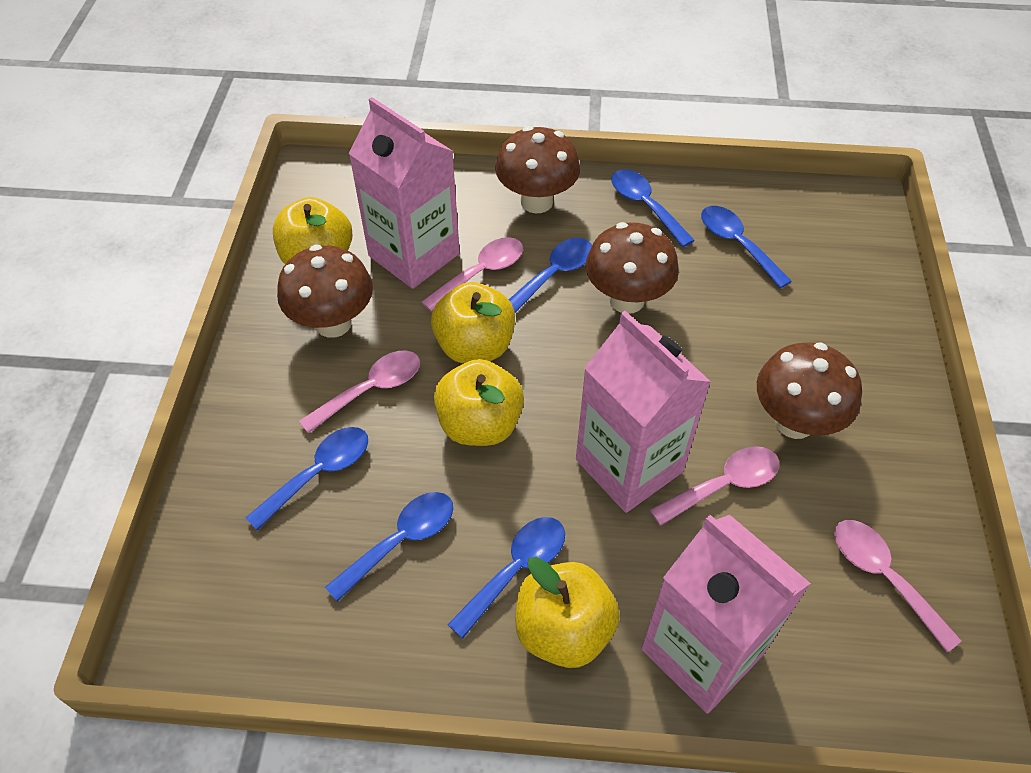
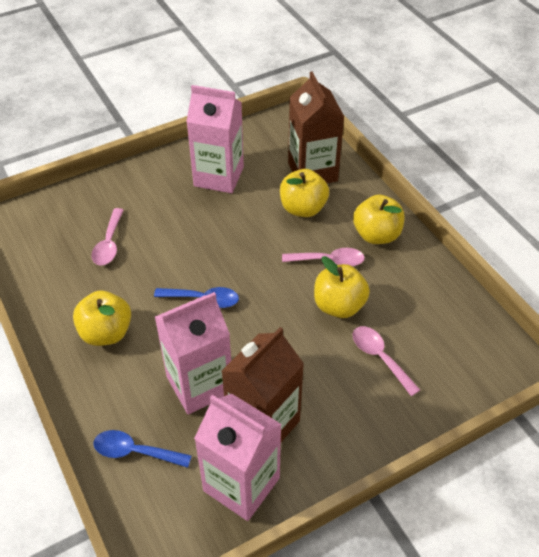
blue spoon: [245,427,368,530] [325,492,453,602] [448,517,565,639] [509,238,592,313] [611,169,695,247] [701,206,792,288] = 6 -> [93,430,192,468] [154,287,239,308] = 2
brown carton: none = 0 -> [221,327,304,442] [288,72,344,183] = 2
brown mushroom: [277,245,373,338] [495,126,580,214] [586,222,679,314] [757,342,862,439] = 4 -> none = 0
pink spoon: [299,351,420,433] [421,237,523,312] [650,446,780,526] [834,520,962,652] = 4 -> [91,208,124,266] [282,248,365,266] [353,326,420,396] = 3

